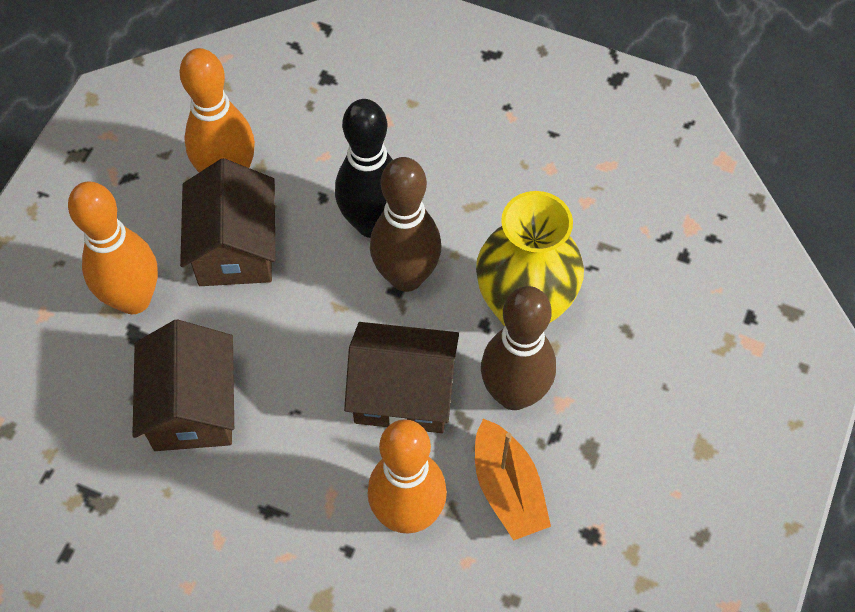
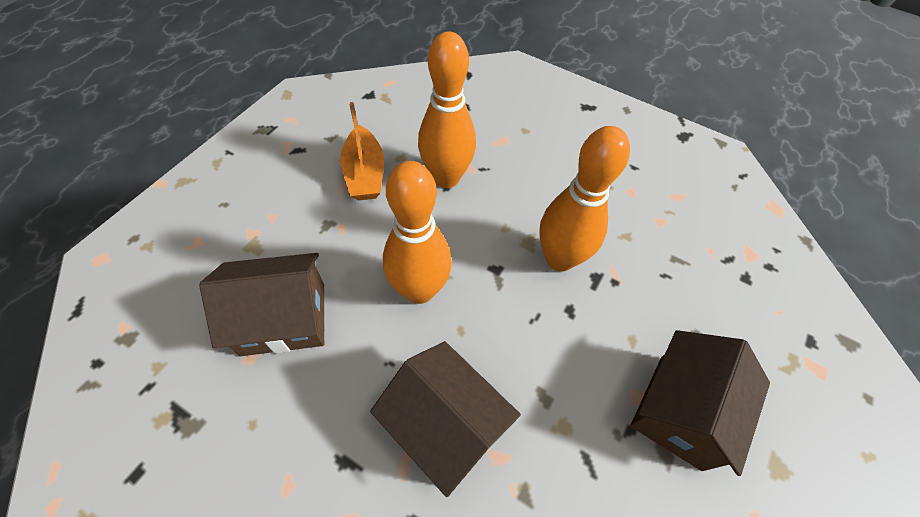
black bowling pin: [335,99,393,238] = 1 -> none = 0
brown bowling pin: [370,157,441,292] [481,286,556,410] = 2 -> none = 0
yellow vase: [476,191,584,326] = 1 -> none = 0

